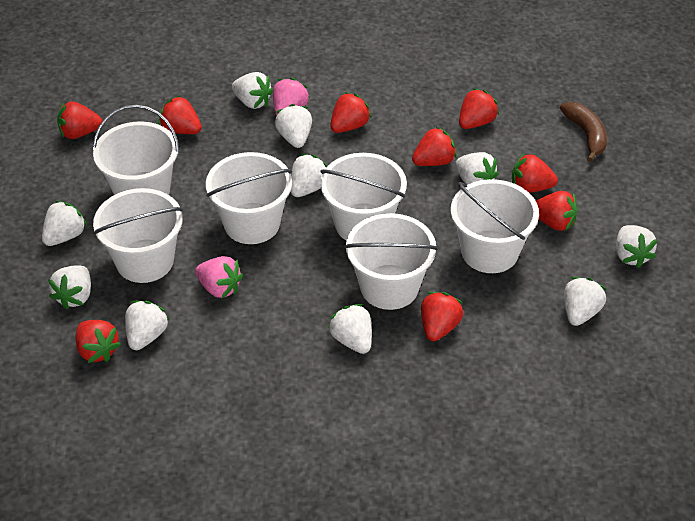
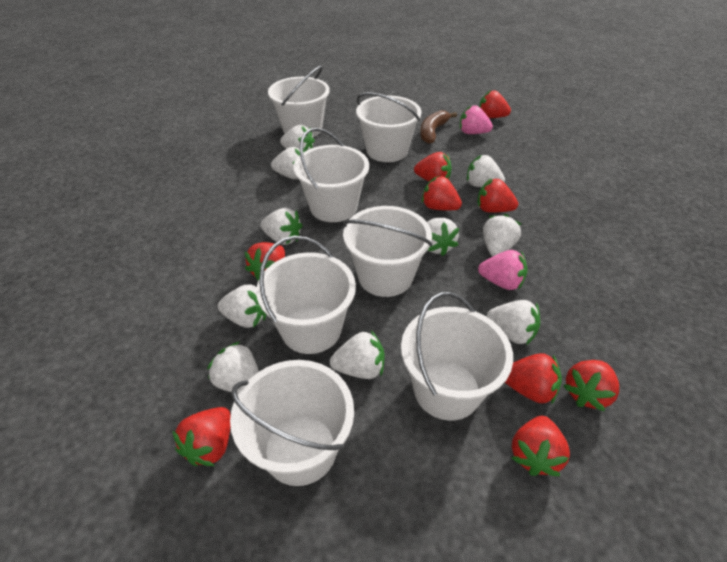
white bucket: [92,105,179,195] [93,188,183,283] [206,152,292,244] [320,153,407,241] [344,213,438,310] [451,179,539,273] = 6 -> [230,360,354,486] [256,236,356,354] [268,66,330,137] [293,128,369,222] [343,206,432,297] [356,93,421,162] [401,292,513,420] = 7

